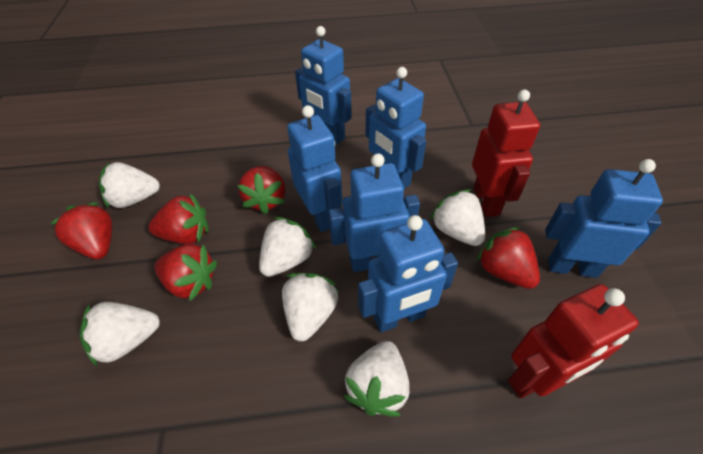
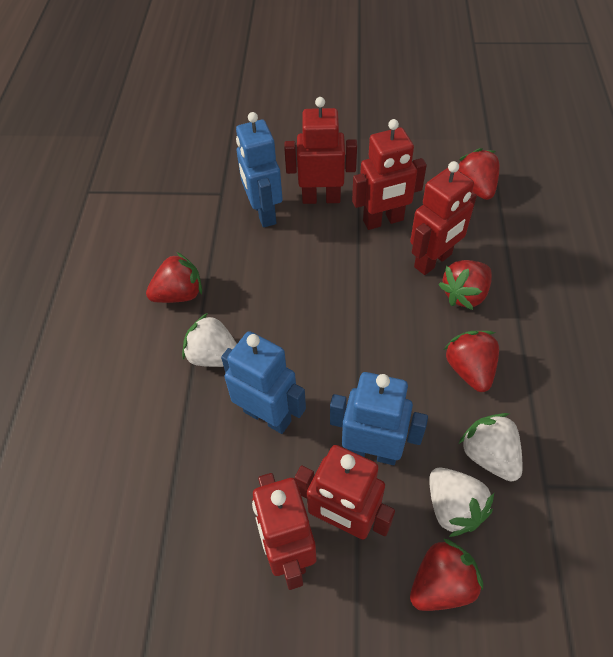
blue robot: [287,105,342,232] [295,26,352,144] [328,153,420,272] [358,215,458,332] [366,67,426,189] [545,159,663,278] = 6 -> [221,331,306,434] [236,112,283,227] [330,372,428,465] = 3
red robot: [472,90,540,217] [508,284,639,398] = 2 -> [252,473,316,590] [284,97,357,204] [295,445,395,540] [352,119,427,230] [410,161,477,275] = 5
white strawberry: [79,302,160,366] [99,162,160,209] [259,217,316,277] [282,273,339,341] [344,341,409,416] [430,189,485,246] = 6 -> [182,313,237,367] [429,468,494,537] [459,413,523,481] = 3

